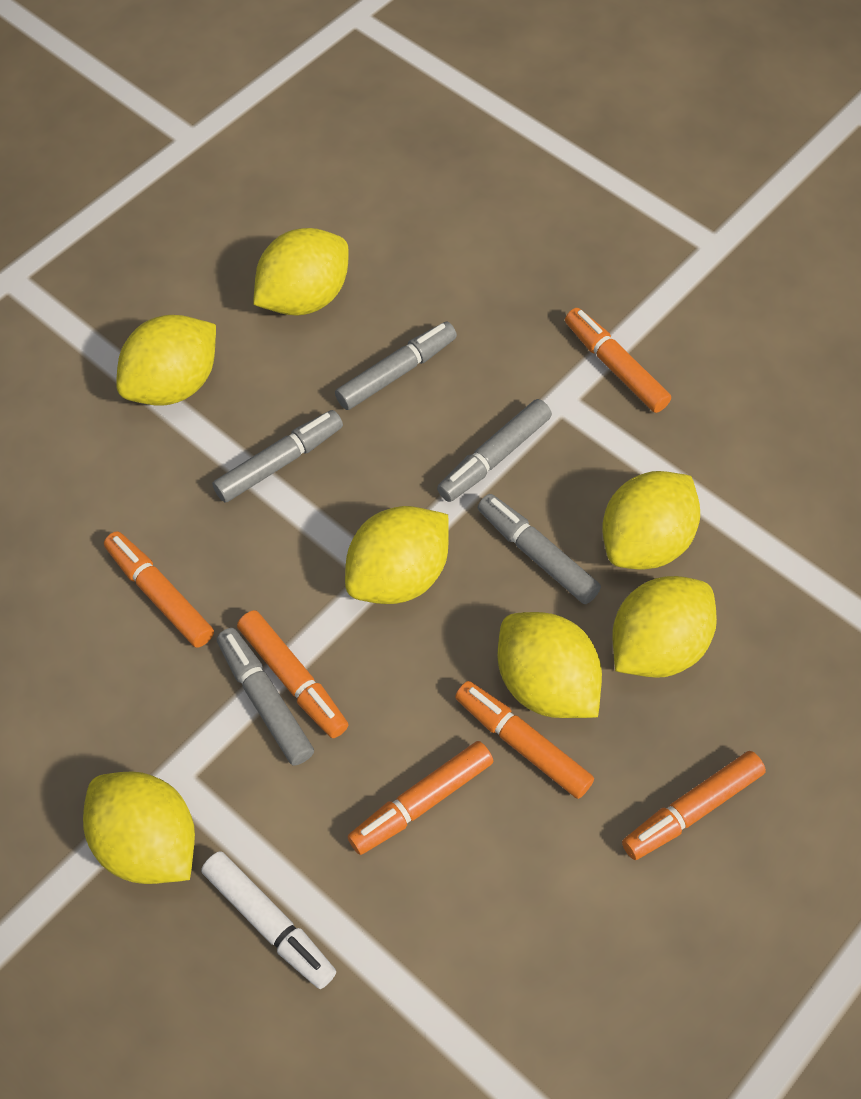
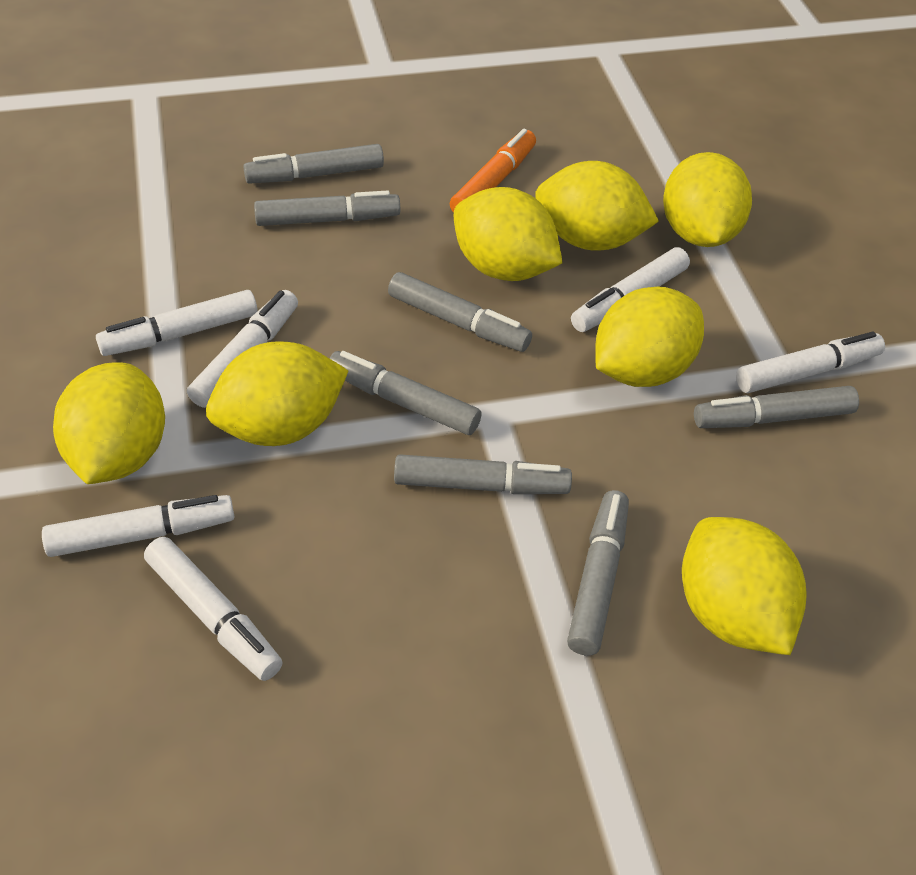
grey marker: [212,410,343,503] [217,628,314,766] [335,322,457,410] [437,399,552,502] [478,494,601,604] = 5 -> [243,144,384,184] [254,191,400,226] [329,351,482,435] [388,272,532,352] [394,454,572,494] [567,490,629,656] [694,386,859,428] = 7
orange marker: [104,531,214,648] [237,610,349,738] [348,741,494,855] [455,681,594,799] [565,308,671,413] [622,751,766,860] = 6 -> [449,129,536,213] = 1
white marker: [201,851,336,989] = 1 -> [42,495,234,557] [96,290,258,356] [144,537,283,681] [187,290,298,408] [571,247,690,332] [736,331,885,393] = 6

